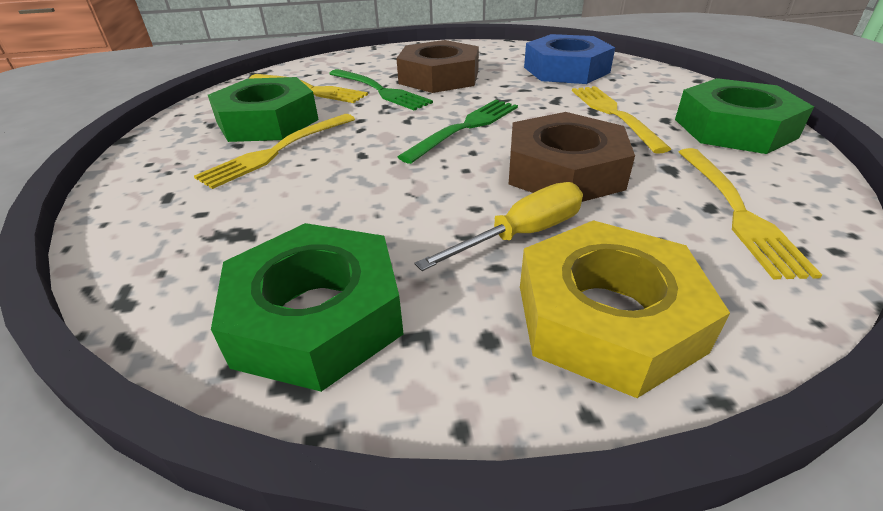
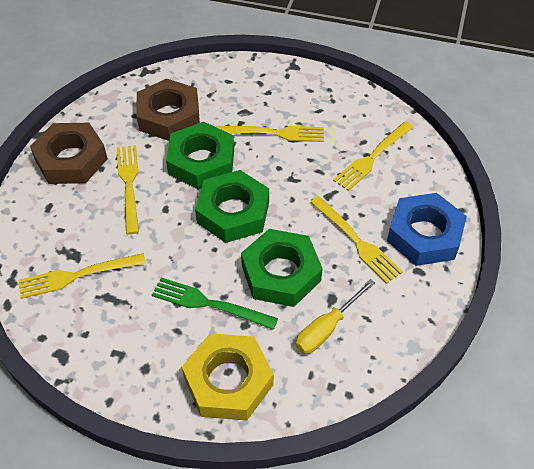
green fork: [329,69,433,110] [398,100,518,164] = 2 -> [152,277,278,330] = 1
yellow fork: [194,114,355,189] [249,74,368,103] [572,86,671,154] [679,148,822,279] = 4 -> [18,253,146,299] [117,145,139,234] [216,126,324,142] [310,196,403,284] [333,121,413,191] = 5

